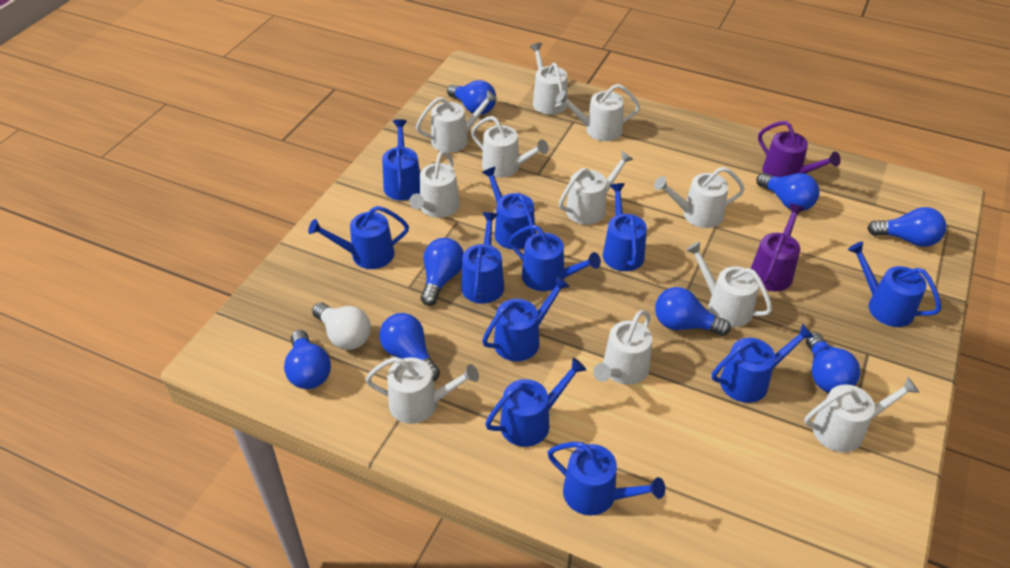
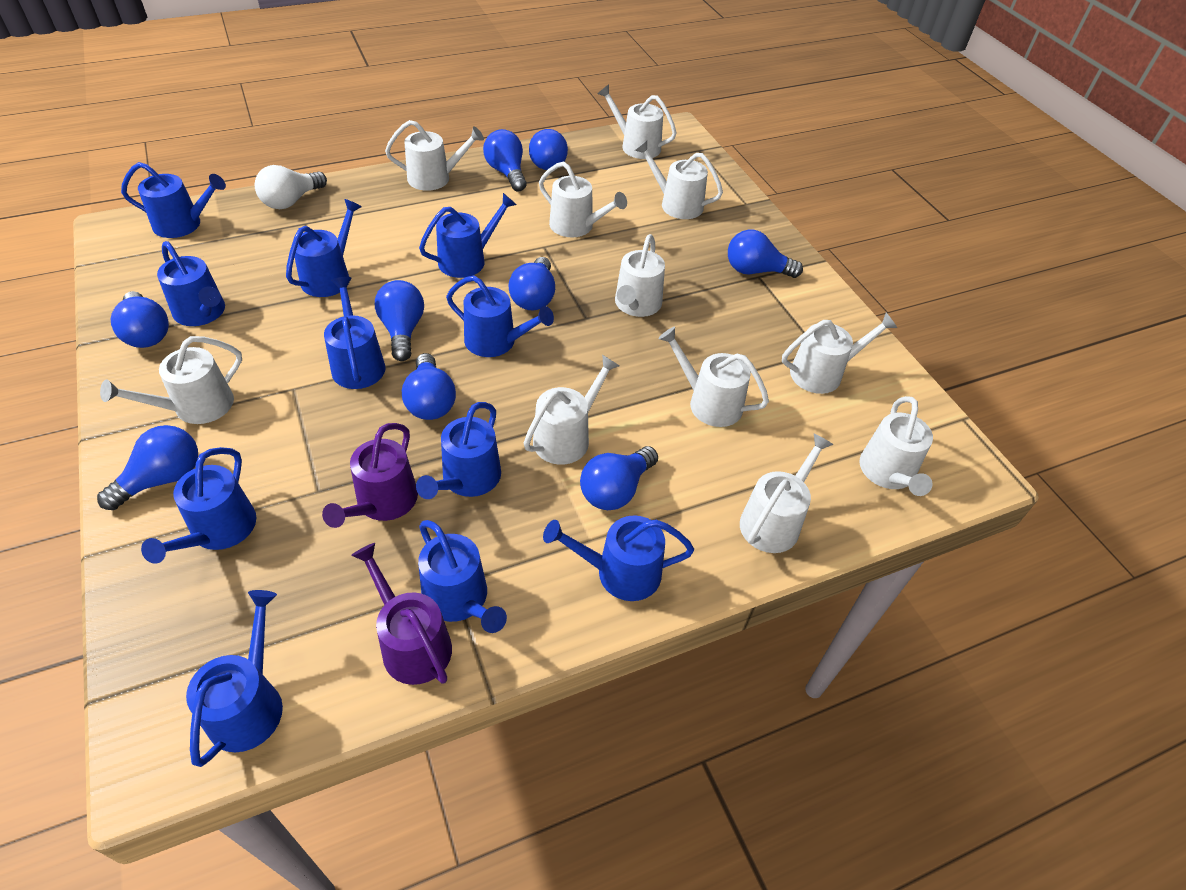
blue light bulb: [284,330,331,389] [379,313,440,381] [421,238,464,306] [447,80,496,115] [655,287,731,336] [756,173,819,211] [806,332,861,393] [867,207,946,247] = 8 -> [97,425,198,510] [111,291,169,348] [375,280,424,361] [402,353,456,420] [483,129,527,191] [508,257,555,310] [529,129,568,170] [580,446,658,510] [728,230,803,278] = 9

